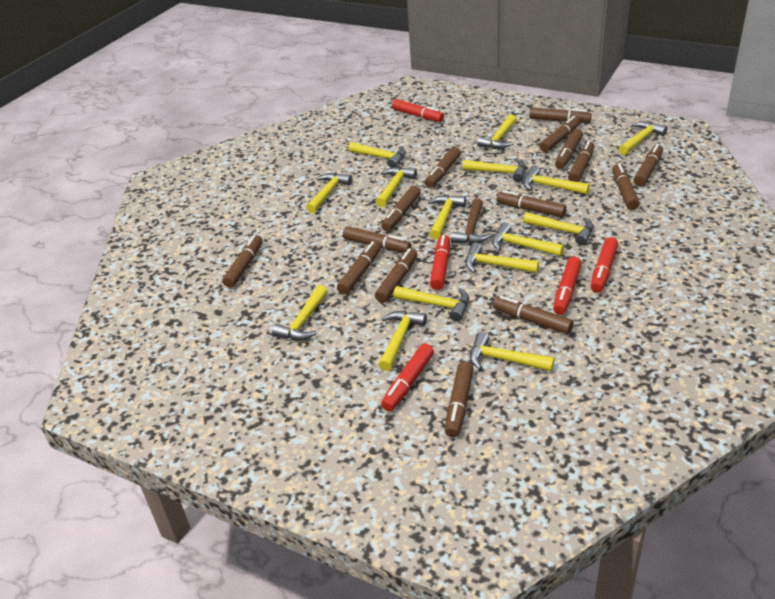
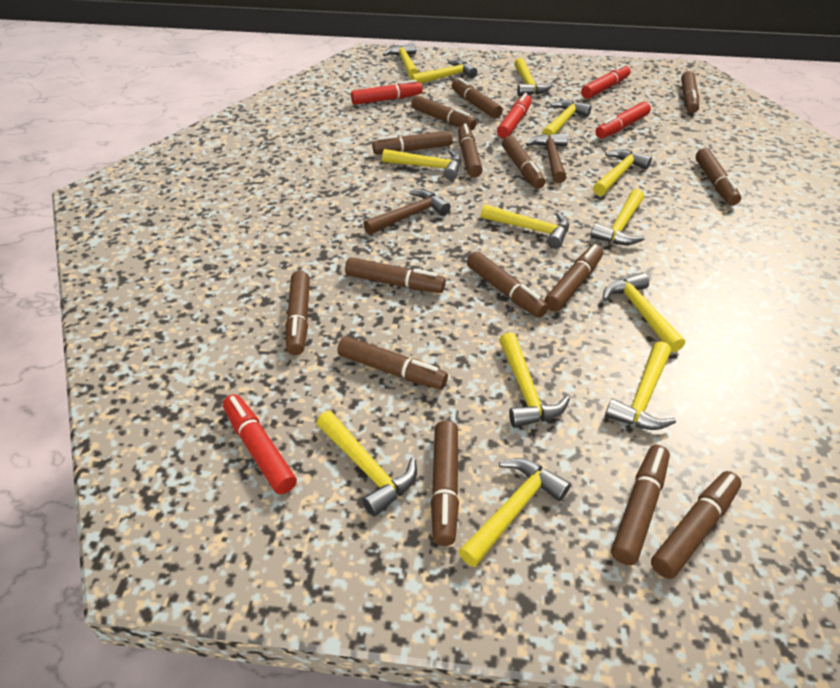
brown hammer: [451,198,491,244] = 1 -> [363,189,451,235] [526,133,568,183] = 2
yellow hammer: [272,285,328,340] [306,173,352,213] [348,142,406,168] [376,167,417,207] [378,311,427,371] [393,286,469,321] [428,195,466,240] [462,158,526,182] [465,243,539,273] [470,332,554,371] [477,114,517,149] [492,223,564,256] [523,166,590,194] [523,212,594,245] [619,121,667,155] = 15 -> [316,411,417,517] [382,149,461,180] [383,43,419,78] [410,60,477,84] [459,458,571,567] [481,204,569,249] [499,332,570,428] [514,58,553,96] [542,100,592,136] [590,189,644,245] [593,149,652,196] [603,272,685,352] [605,341,676,430] = 13

